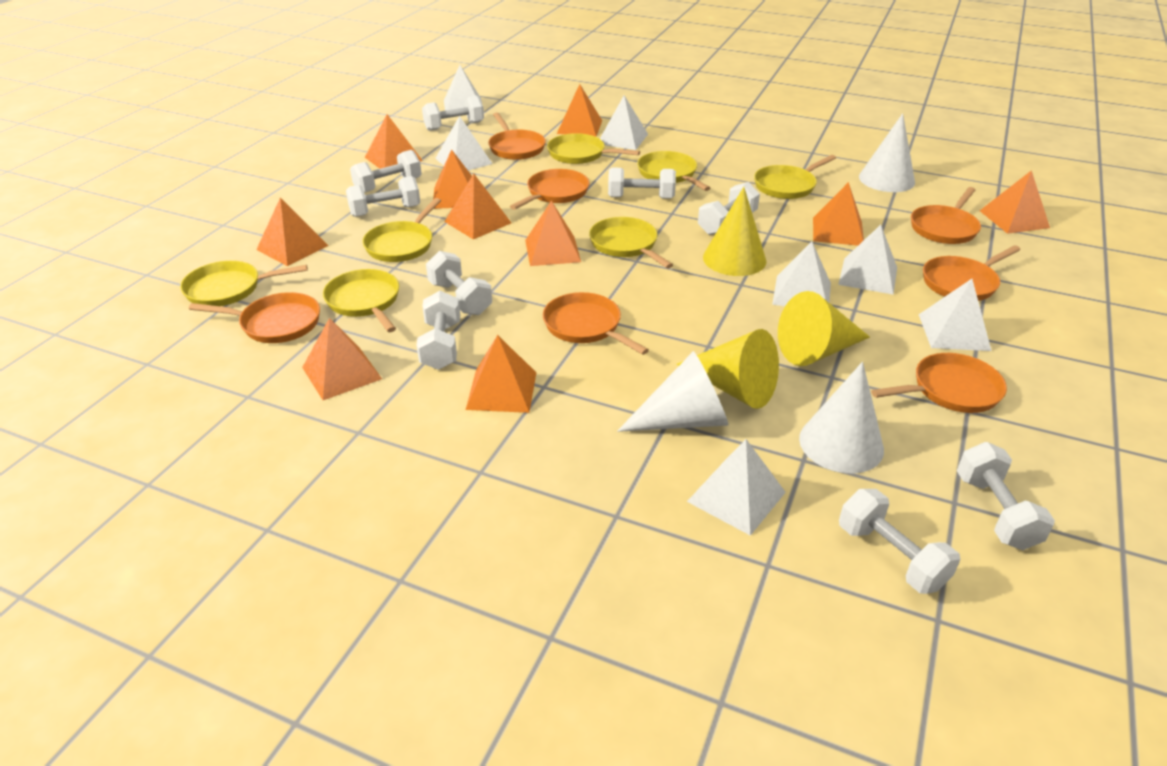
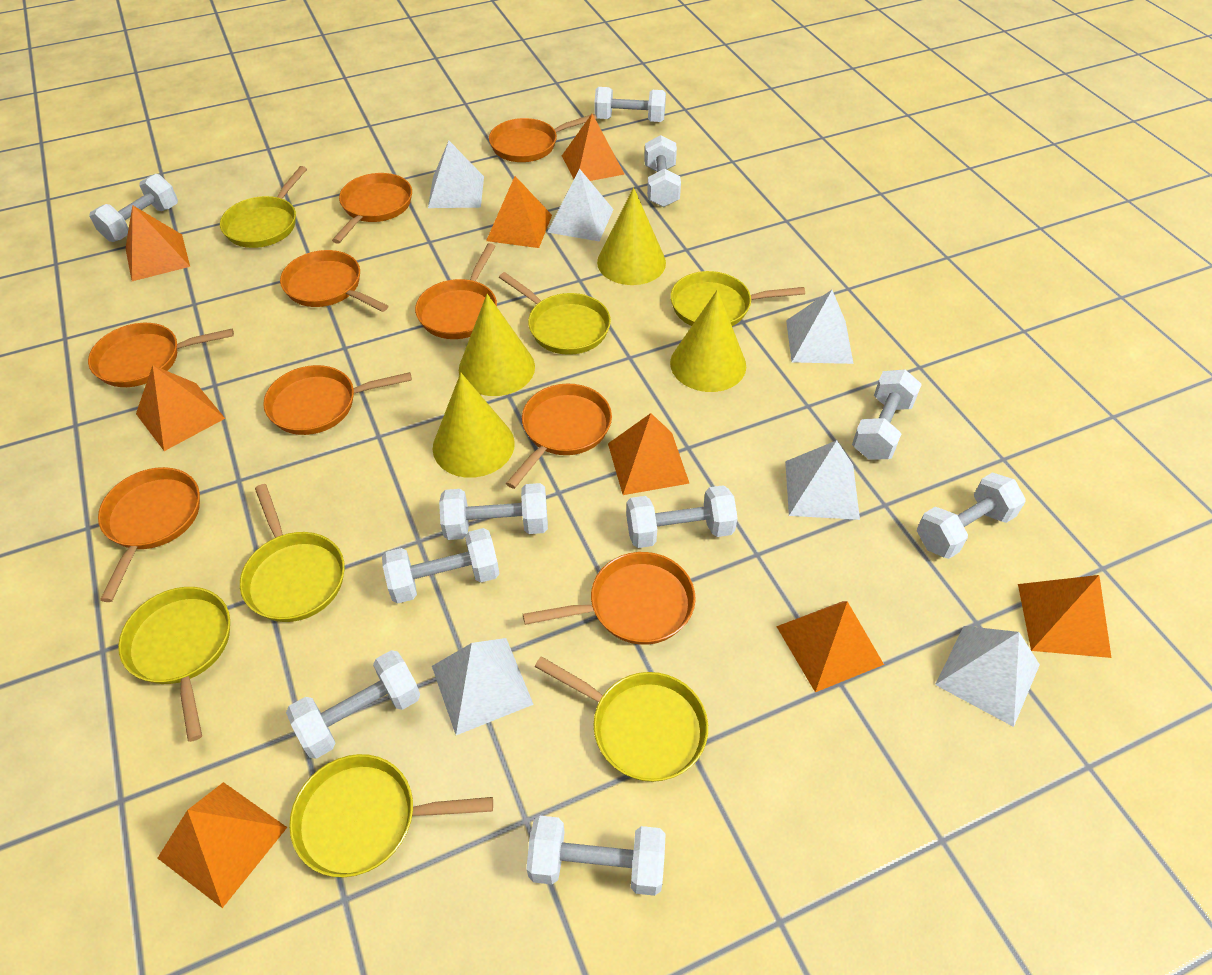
orange pan: [189,292,320,343] [488,112,546,160] [510,169,589,210] [543,292,649,355] [871,353,1007,413] [911,187,981,244] [923,245,1020,301] = 7 -> [88,323,234,387] [98,467,200,602] [263,365,412,435] [280,250,388,312] [332,173,412,244] [415,243,497,339] [489,114,597,162] [506,384,612,489] [523,552,696,645] = 9
orange pyramid: [256,197,329,266] [302,318,382,400] [365,114,423,169] [433,149,472,209] [444,174,511,239] [466,335,536,413] [525,201,581,266] [557,84,602,137] [813,182,864,246] [980,170,1050,234] = 10 -> [125,205,190,281] [136,365,225,451] [158,782,287,908] [486,176,552,248] [562,114,624,181] [608,413,690,495] [776,601,884,692] [1018,575,1112,658] = 8
white cone: [617,351,729,432] [799,362,884,474] [859,113,915,192] = 3 -> none = 0
white dumbbell: [346,176,420,217] [350,150,422,193] [416,291,460,370] [422,96,484,131] [426,251,492,315] [608,167,676,199] [698,182,760,235] [839,489,961,594] [957,442,1055,550] = 9 -> [89,174,178,242] [286,650,420,759] [382,528,499,603] [439,483,548,540] [526,816,666,896] [594,87,666,122] [626,485,738,548] [644,135,681,207] [852,369,922,460] [917,472,1026,559] = 10
white pyramid: [435,116,492,171] [444,65,484,111] [600,95,648,150] [687,439,786,536] [772,242,831,306] [838,225,897,295] [919,279,991,351] = 7 -> [428,140,484,208] [432,638,534,735] [547,168,614,241] [785,440,860,520] [786,290,854,364] [935,626,1040,727] = 6
yellow cone: [677,329,779,409] [703,187,766,276] [778,291,870,366] = 3 -> [433,373,515,478] [459,294,535,396] [597,187,666,285] [670,290,746,392] = 4

